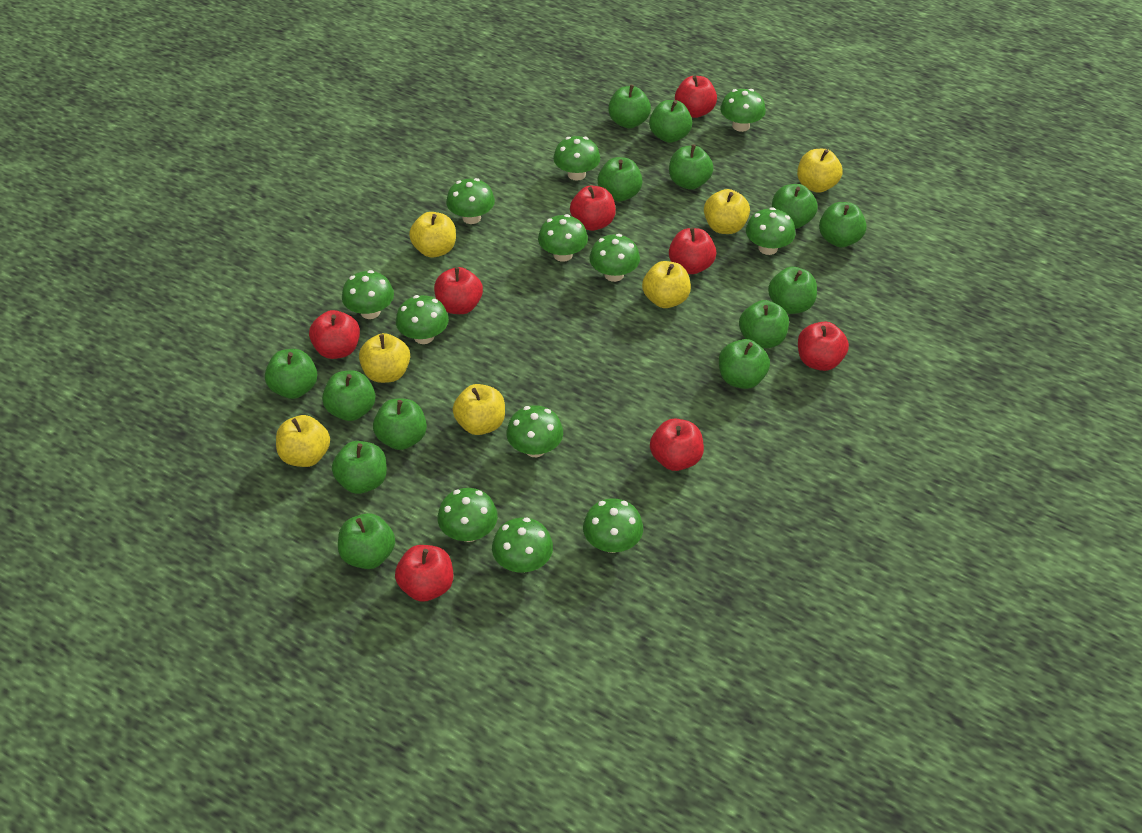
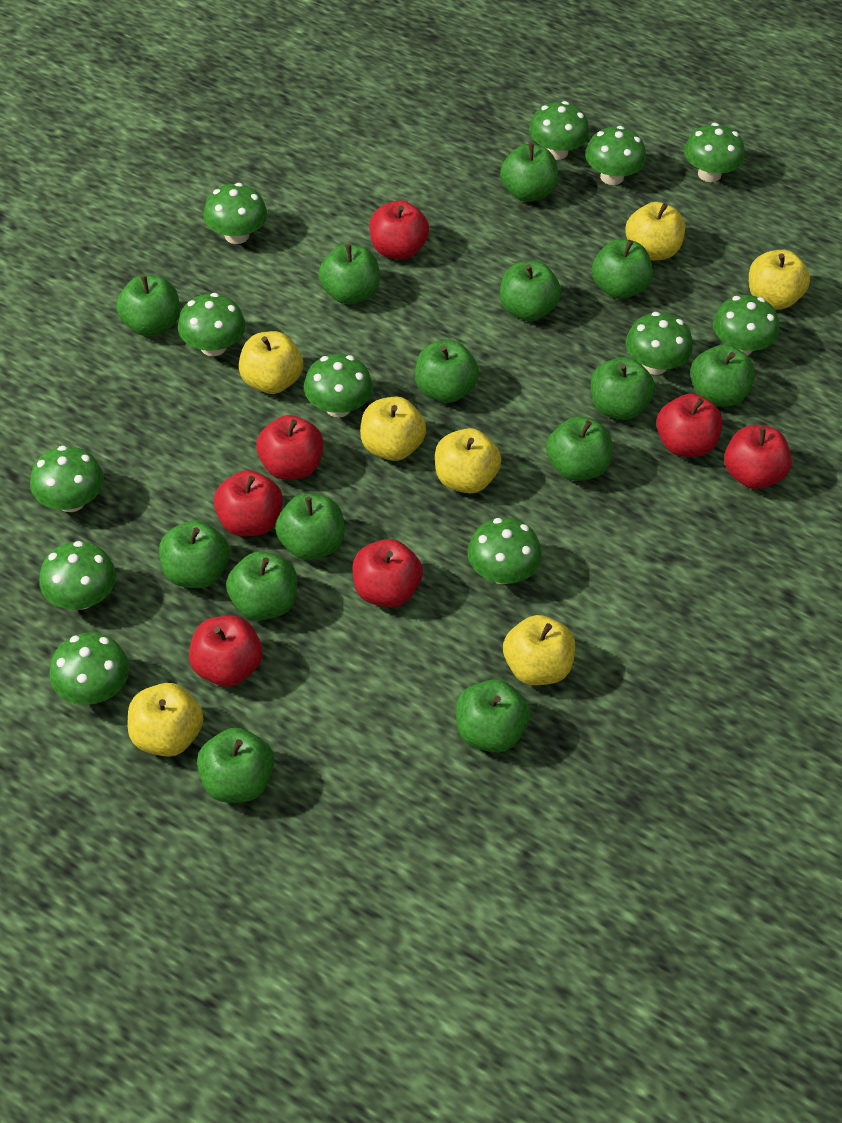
red apple: [309,310,360,359] [395,545,453,602] [434,267,483,314] [570,186,616,231] [650,418,704,471] [669,228,716,274] [675,76,717,118] [798,322,849,371] = 8 -> [189,616,263,687] [214,470,283,536] [256,415,323,480] [353,539,423,607] [369,200,429,260] [656,394,723,457] [724,425,792,489] = 7

